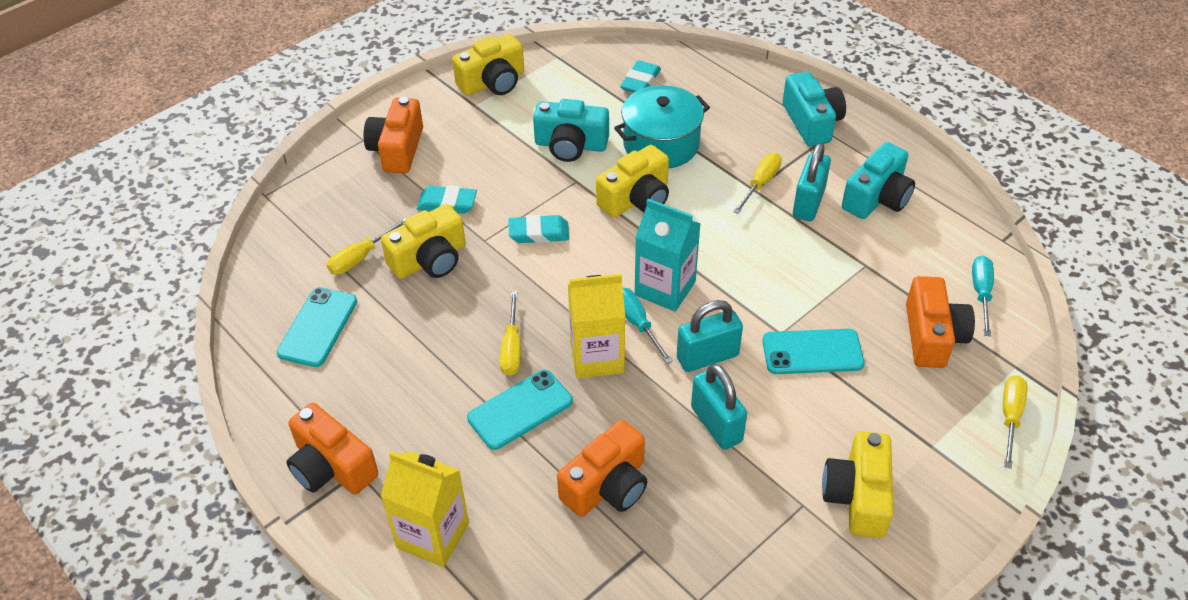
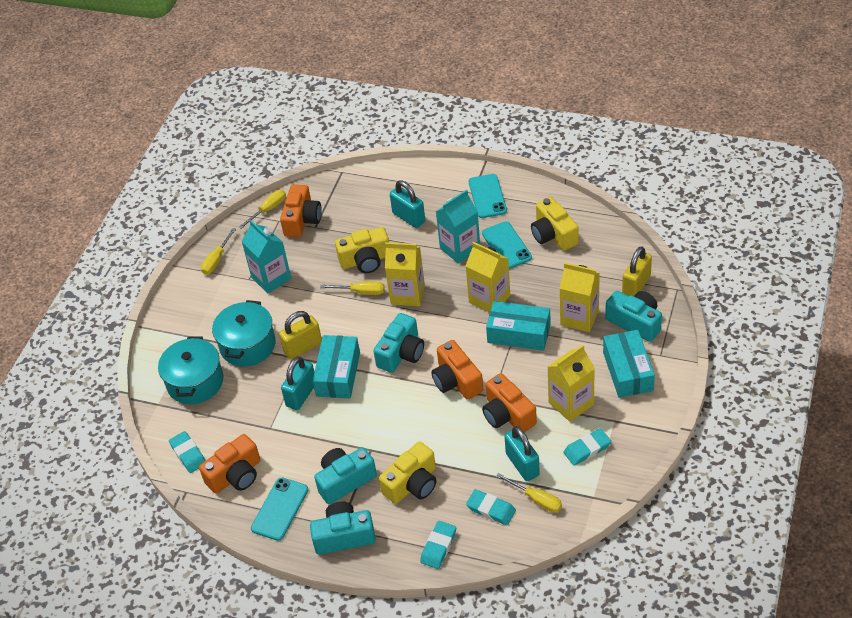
turquoise box: none = 0 -> [312,335,360,398] [486,301,551,351] [603,330,655,398] = 3
turquoise camera: [533,99,609,162] [783,72,846,146] [842,142,915,219] = 3 -> [310,501,376,554] [314,447,377,504] [374,313,424,373] [605,291,662,342] = 4
turquoise carton: [635,199,701,312] = 1 -> [241,220,291,293] [436,190,480,264] = 2
turquoise eraser: [416,186,477,214] [508,215,569,243] [620,60,661,93] = 3 -> [169,431,206,473] [420,521,456,569] [466,489,516,525] [563,428,611,466] = 4
turquoise pot: [614,85,710,169] = 1 -> [158,336,223,404] [212,300,276,367] = 2
turquoise screwdriver: [623,287,673,364] [972,255,994,336] = 2 -> none = 0
yellow camera: [381,204,466,279] [452,34,524,96] [596,145,669,218] [822,431,894,538] = 4 -> [335,227,389,273] [379,442,437,504] [531,197,579,251] = 3
yellow carton: [380,451,469,567] [568,274,625,378] = 2 -> [385,242,425,306] [465,242,510,313] [548,345,595,422] [559,263,600,332] = 4
yellow padlock: none = 0 -> [279,311,322,359] [622,246,652,296] = 2

